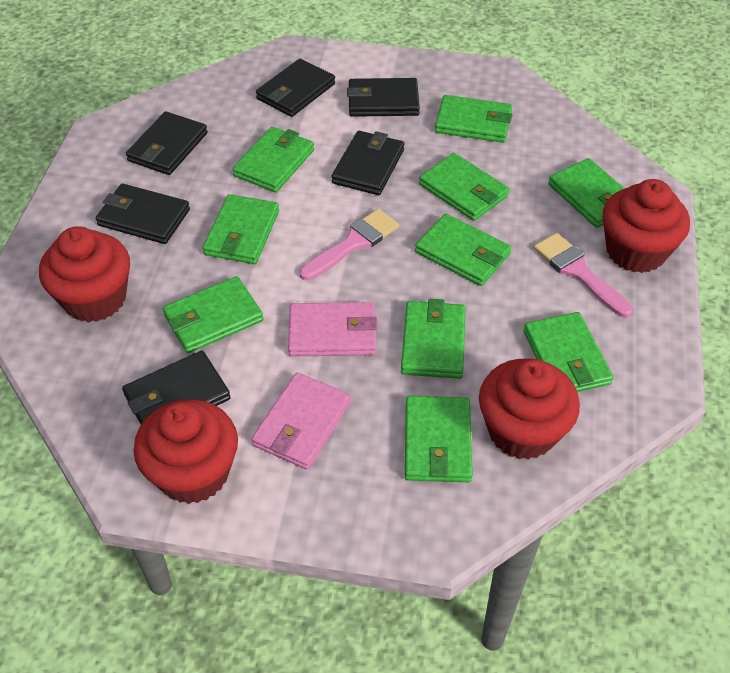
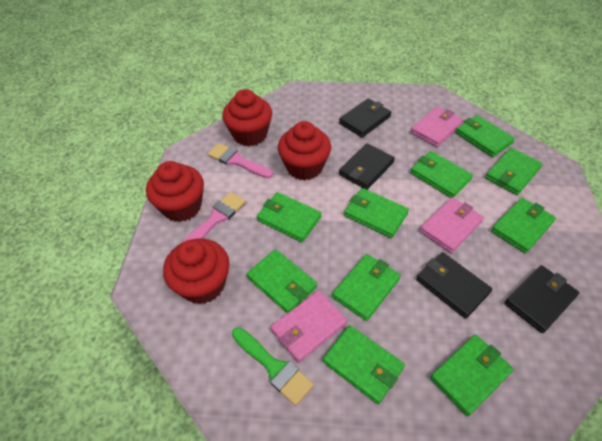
black wallet: [96,184,190,244] [122,351,231,424] [126,111,208,175] [256,59,335,117] [331,131,404,195] [347,78,420,117] = 6 -> [339,99,391,137] [339,143,395,190] [416,252,492,319] [505,265,579,333] = 4
green brush: none = 0 -> [232,327,314,406] = 1
pink wallet: [252,372,351,470] [288,302,377,356] = 2 -> [271,291,347,363] [411,106,463,147] [420,197,484,253] = 3

